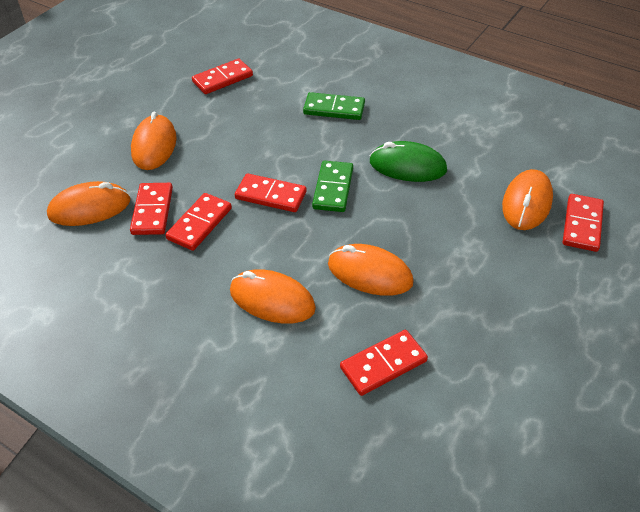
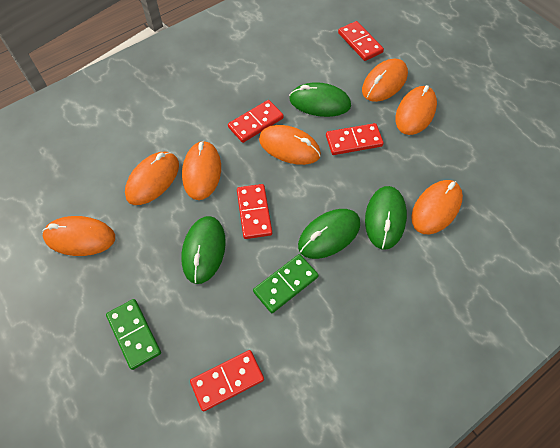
green mouse: [370,141,447,182] = 1 -> [182,216,226,284] [289,82,351,117] [298,209,360,259] [365,186,407,249] = 4
orange mouse: [47,181,131,226] [131,112,177,170] [230,270,316,324] [328,244,414,296] [502,169,553,230] = 5 -> [42,216,115,256] [125,152,179,205] [182,140,221,200] [259,125,321,165] [362,59,408,102] [395,85,437,135] [411,180,463,234] = 7
red domino: [130,183,173,235] [166,193,232,251] [192,59,253,94] [235,173,307,212] [340,330,428,396] [563,194,604,252] = 6 -> [190,350,264,412] [228,100,284,143] [237,184,272,239] [326,123,384,155] [338,21,384,61] = 5

